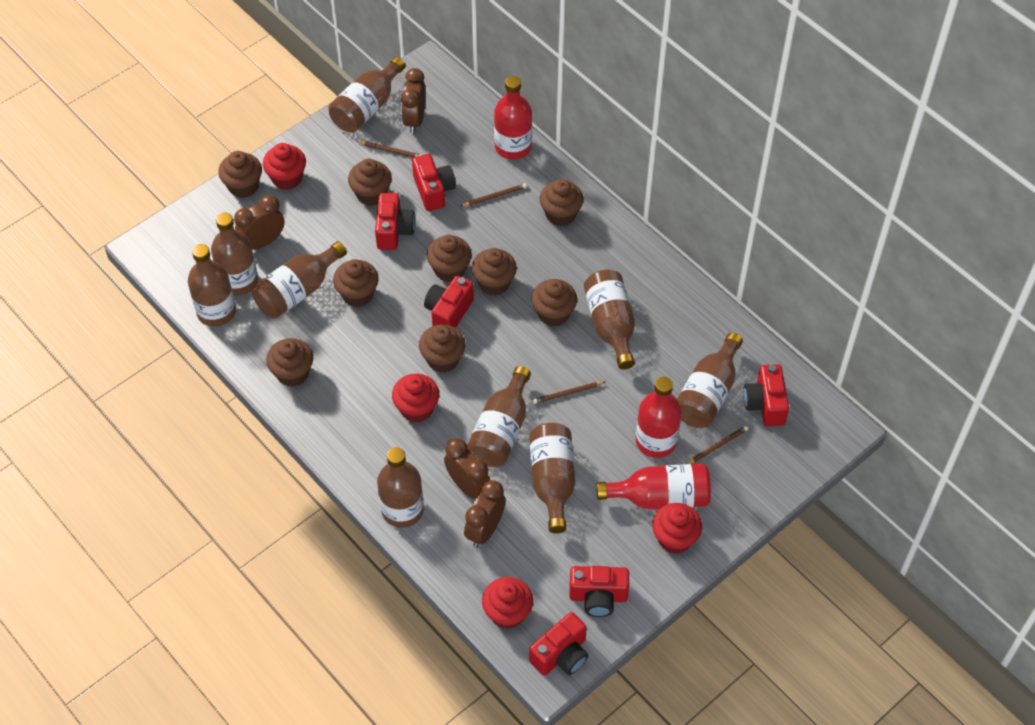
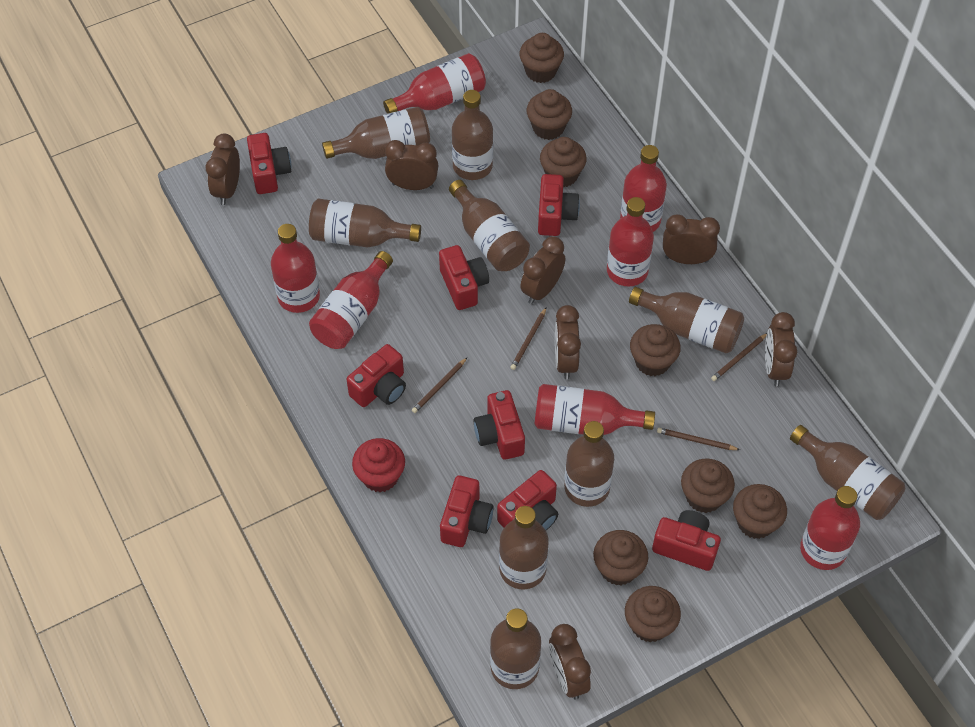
brown clock: [234,195,285,249] [401,68,426,134] [444,438,490,499] [464,480,506,548] = 4 -> [206,134,240,205] [385,140,438,190] [521,236,565,304] [549,624,591,700] [555,305,581,379] [663,215,720,264] [765,312,797,386] = 7
brown cupcake: [218,151,262,198] [266,338,313,387] [333,259,379,307] [348,159,392,206] [419,324,465,373] [427,235,472,282] [471,248,517,296] [531,279,577,327] [540,179,583,226] = 9 -> [519,33,564,83] [527,89,572,140] [540,137,587,188] [593,530,648,585] [625,586,681,643] [630,324,681,376] [681,459,735,513] [733,484,787,539] = 8
red bottle: [494,76,532,160] [596,464,711,510] [636,377,682,458] = 3 -> [271,224,320,313] [309,251,393,349] [383,53,486,114] [535,384,655,435] [607,197,654,286] [620,145,667,232] [800,486,860,570] = 7
red camera: [375,193,415,250] [412,154,456,211] [424,276,474,328] [529,612,589,676] [569,566,629,617] [743,364,789,426] = 6 -> [247,133,291,194] [347,344,406,407] [439,245,489,310] [440,475,494,547] [474,390,525,460] [497,470,558,530] [538,174,580,236] [652,510,721,571] = 8
red cupcake: [263,143,306,190] [392,374,439,423] [482,577,533,629] [652,503,702,554] = 4 -> [352,438,405,492] = 1

